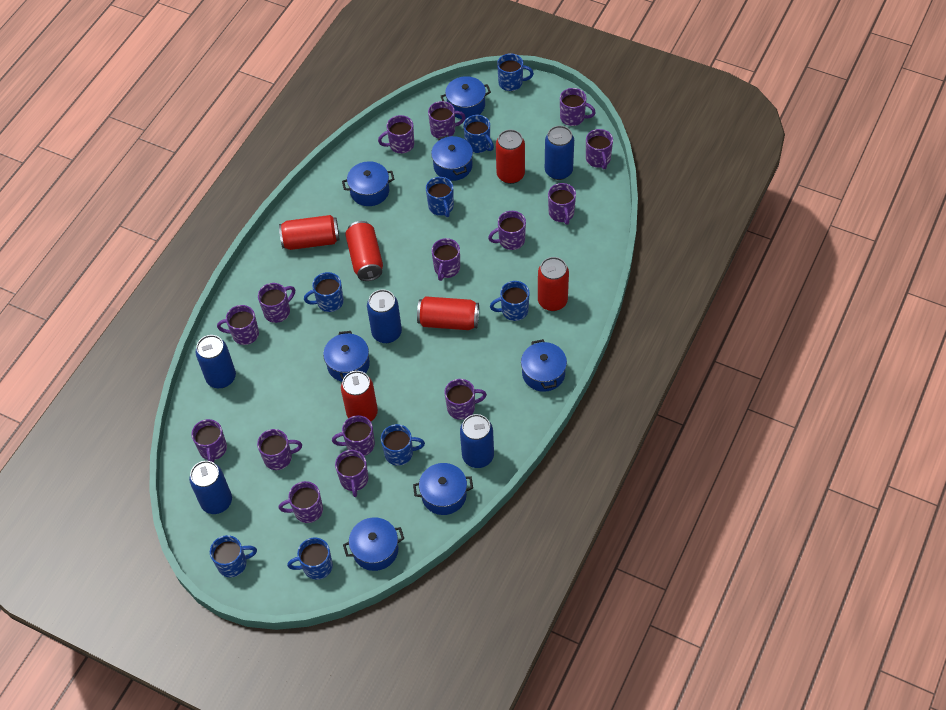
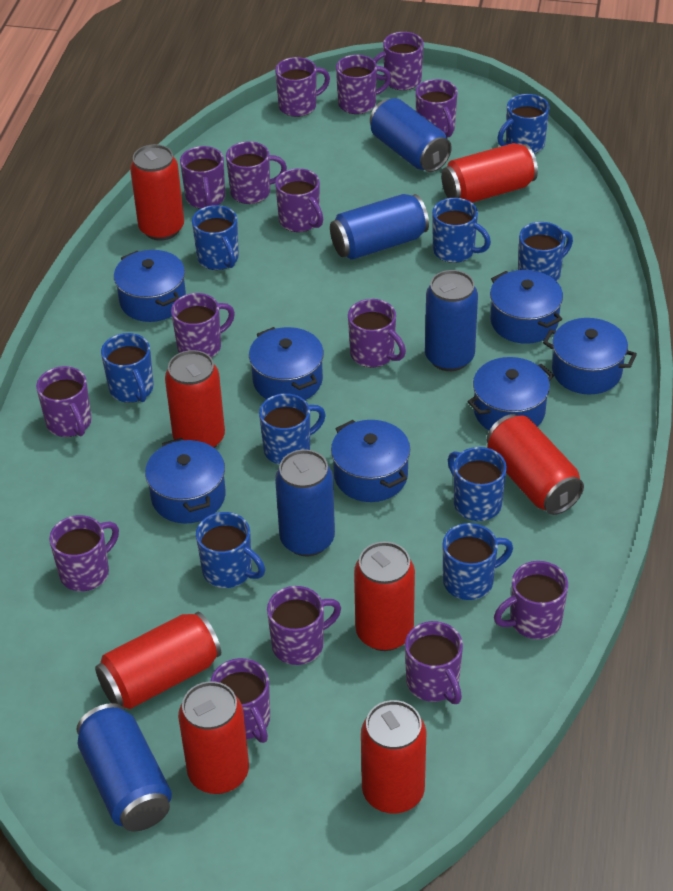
blue mug: [210,535,257,577] [287,537,333,580] [304,272,344,312] [381,424,425,466] [426,177,454,217] [463,115,494,153] [490,281,530,321] [497,53,534,91] = 8 -> [101,333,154,403] [192,205,239,270] [196,512,265,588] [259,393,326,465] [432,198,491,263] [443,523,513,600] [448,447,507,521] [497,94,549,154] [518,222,573,281] = 9
red can: [279,215,339,250] [341,371,378,421] [345,221,383,281] [417,296,479,330] [496,130,525,184] [538,257,569,311] = 6 -> [95,612,221,709] [130,144,184,241] [165,350,225,448] [178,681,249,794] [354,541,415,651] [361,700,427,814] [441,143,538,203] [487,414,584,515] = 8

